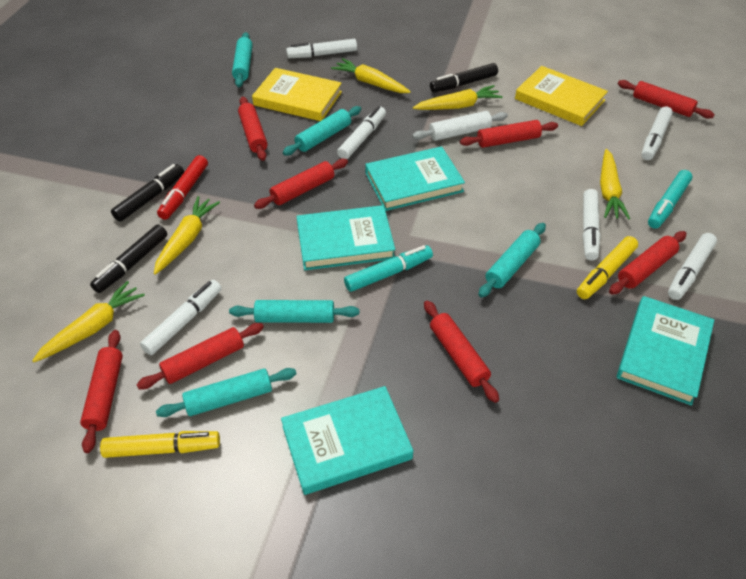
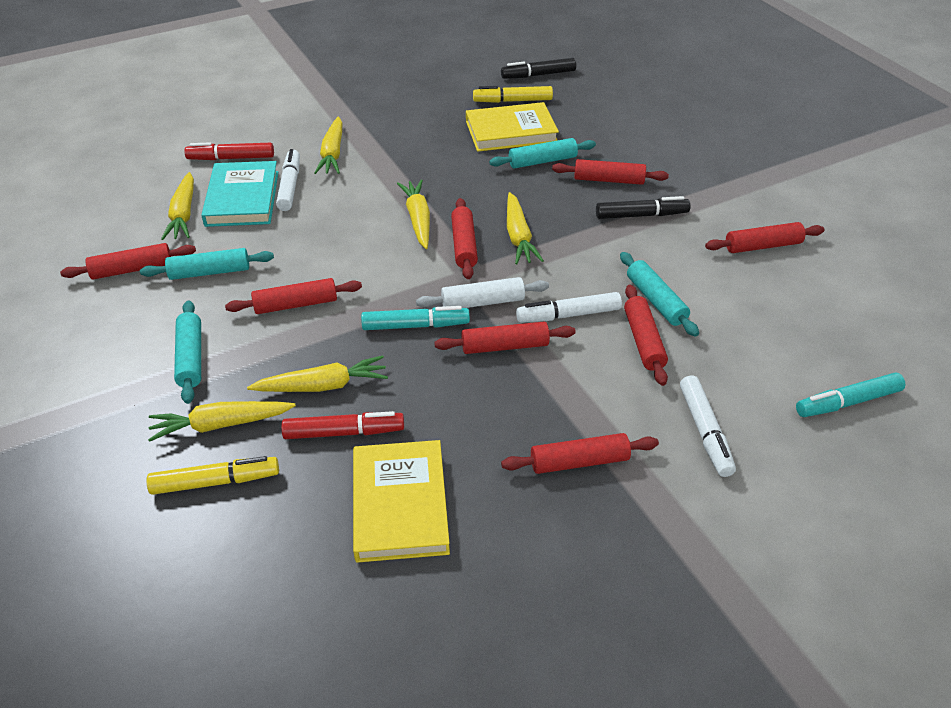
black marker: [90,224,167,293] [111,164,184,222] [430,63,498,92] = 3 -> [501,58,576,79] [596,196,691,219] = 2
red marker: [157,155,208,220] = 1 -> [184,143,274,160] [281,411,404,439] = 2
turquoise book: [281,386,413,495] [296,205,395,270] [365,146,465,211] [617,296,714,406] = 4 -> [201,161,278,227] = 1
turquoise rolling pin: [156,368,297,417] [229,300,359,323] [232,32,253,87] [283,106,361,156] [478,223,546,298] = 5 -> [140,248,274,280] [174,300,201,404] [489,138,596,169] [620,252,699,337] = 4
white marker: [140,280,222,355] [286,39,357,58] [337,106,386,159] [582,189,601,260] [641,106,673,160] [668,233,717,300] = 6 -> [276,149,300,211] [516,292,622,323] [680,375,736,477] = 3
yellow carrot: [32,281,145,362] [154,196,220,275] [331,58,411,93] [413,85,503,110] [600,149,630,219] = 5 -> [148,401,296,442] [161,172,194,240] [247,356,388,392] [314,117,342,174] [397,180,430,249] [507,192,544,264] = 6

